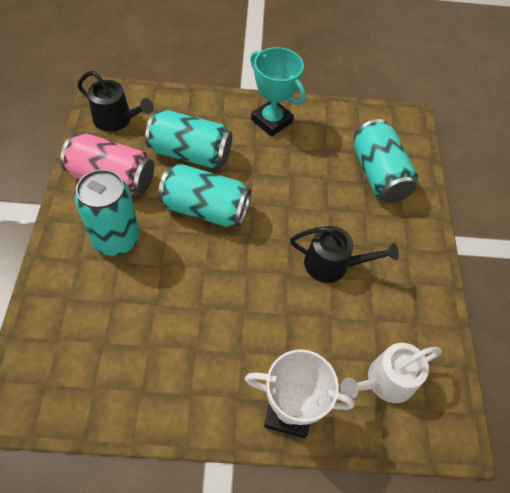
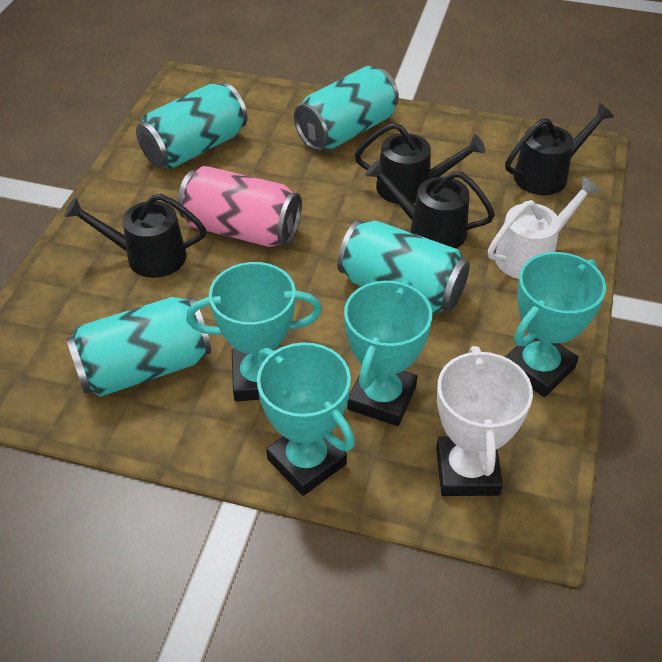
black watering can: [78,71,154,132] [290,226,399,283] = 2 -> [64,194,206,278] [355,123,485,204] [365,159,495,248] [505,103,614,195] = 4
turquoise trophy: [250,47,306,137] = 1 -> [186,262,322,402] [257,342,355,496] [344,280,432,426] [505,252,606,397] = 4

